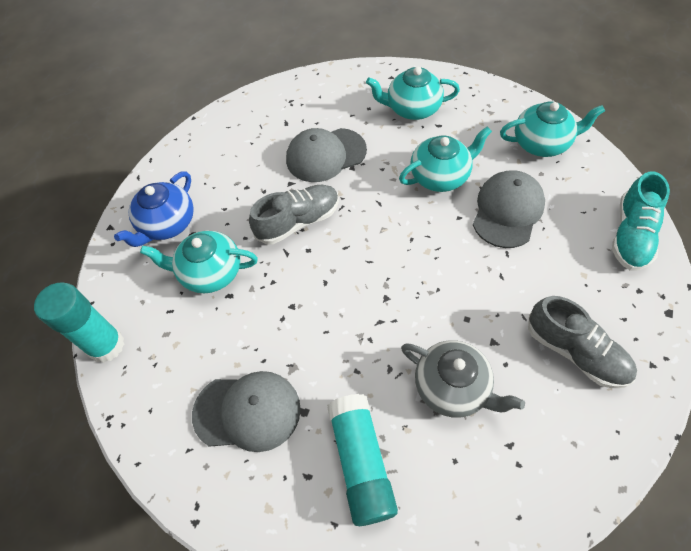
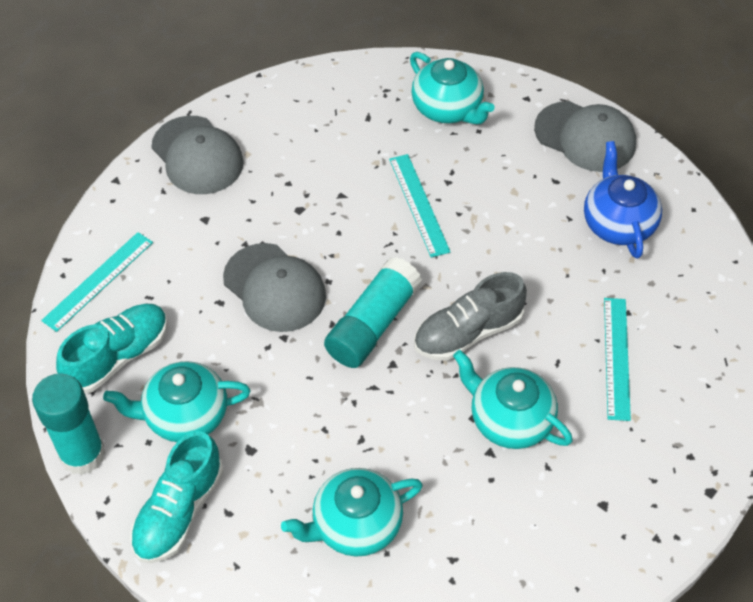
grey shoe: [249,185,339,244] [528,296,637,388] = 2 -> [414,272,527,361] = 1
grey teapot: [401,340,525,418] = 1 -> none = 0
turquoise ruler: none = 0 -> [41,232,153,332] [389,154,450,258] [604,298,631,421] = 3
turquoise shoe: [612,171,670,270] = 1 -> [56,304,168,394] [130,431,224,563] = 2

